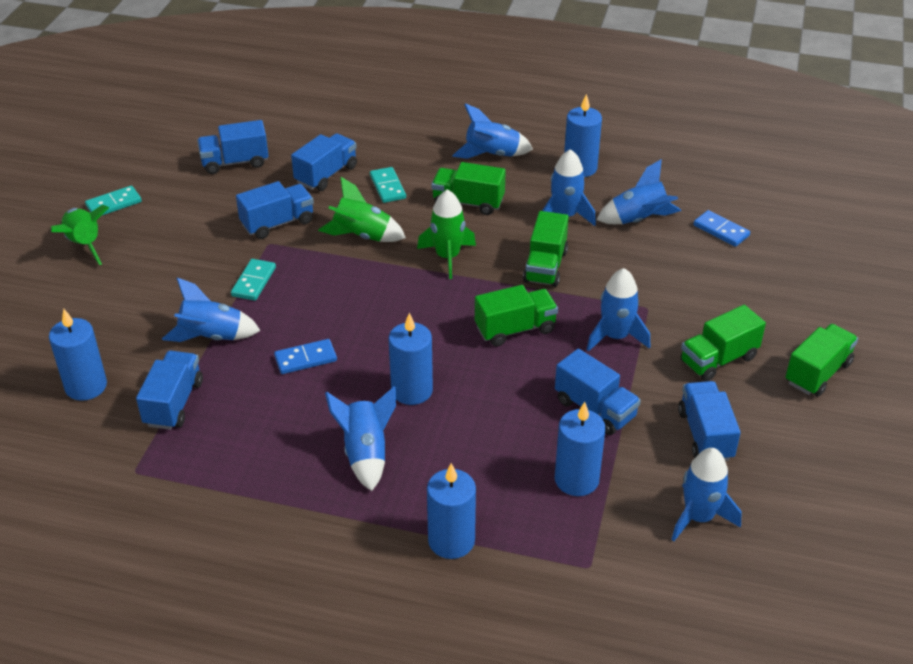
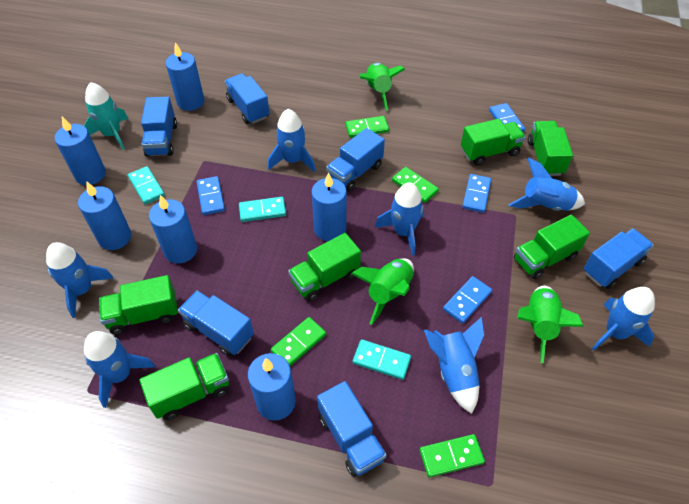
blue candle: [49,309,107,401] [389,313,433,405] [427,463,476,559] [555,402,606,496] [564,94,602,177] = 5 -> [55,117,106,185] [78,182,131,250] [149,195,197,264] [166,42,204,111] [248,353,296,421] [312,172,347,241] = 6
blue domino: [274,339,337,374] [693,210,750,247] = 2 -> [197,176,225,215] [443,276,492,324] [462,174,491,213] [489,103,525,132] = 4
green domino: none = 0 -> [271,317,326,366] [345,116,389,138] [392,167,439,203] [419,434,485,477] = 4
green truck: [432,162,506,215] [475,285,558,346] [523,211,569,287] [680,305,766,381] [785,324,858,397] = 5 -> [99,275,178,335] [140,353,229,420] [288,233,361,302] [461,119,526,165] [514,215,590,279] [528,121,573,176] = 6
turquoise rocket: none = 0 -> [84,82,128,150] = 1

